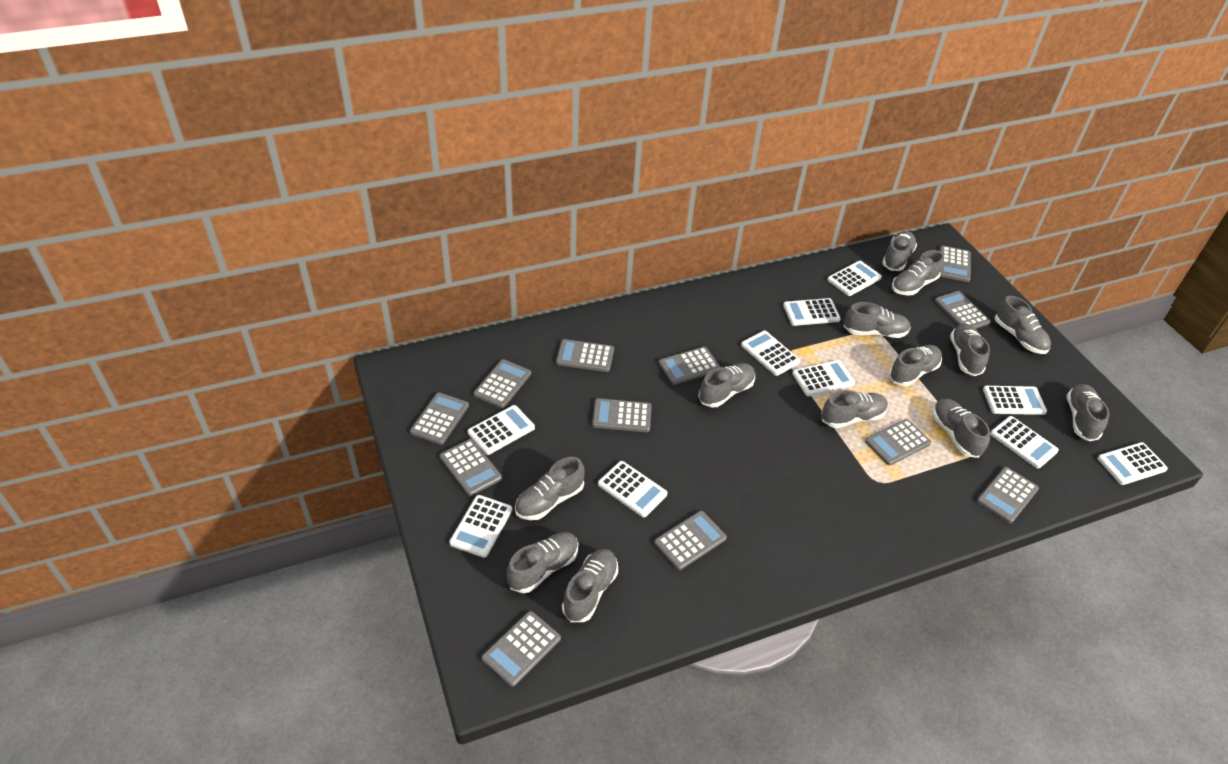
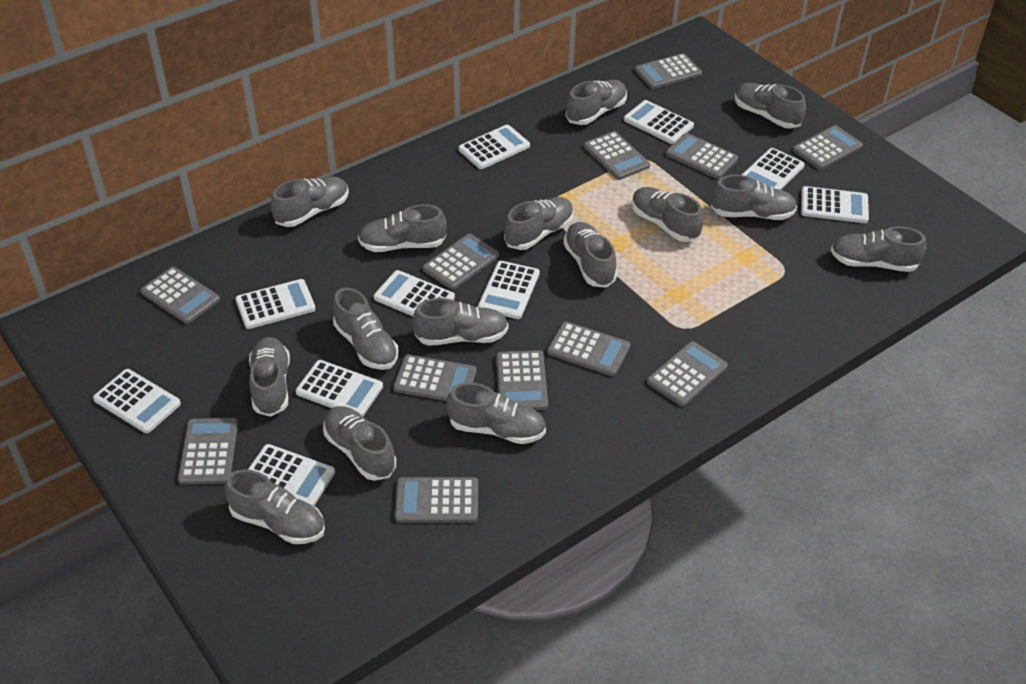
grey shoe: [507,532,578,593] [515,457,585,520] [562,549,618,622] [698,363,755,407] [821,390,888,428] [844,302,911,338] [882,231,917,271] [889,345,942,386] [892,250,944,295] [932,399,990,458] [950,323,990,376] [995,296,1051,354] [1067,384,1110,441] = 13 -> [225,469,325,544] [249,337,290,417] [271,176,349,227] [323,406,396,481] [333,288,398,370] [358,204,447,252] [412,298,509,346] [447,383,546,444] [504,197,574,250] [563,222,617,288] [566,80,627,125] [632,187,703,242] [711,175,797,220] [735,83,806,129] [831,227,927,272] = 15

